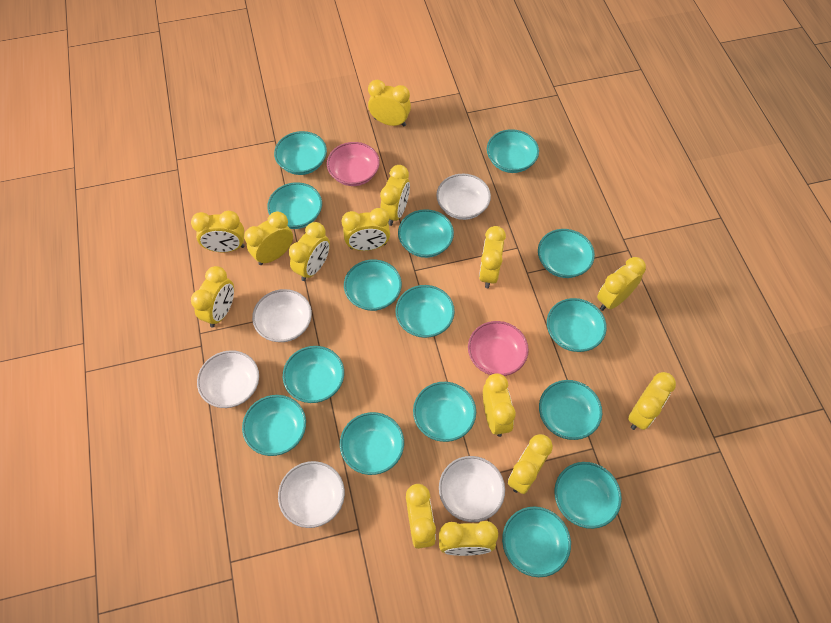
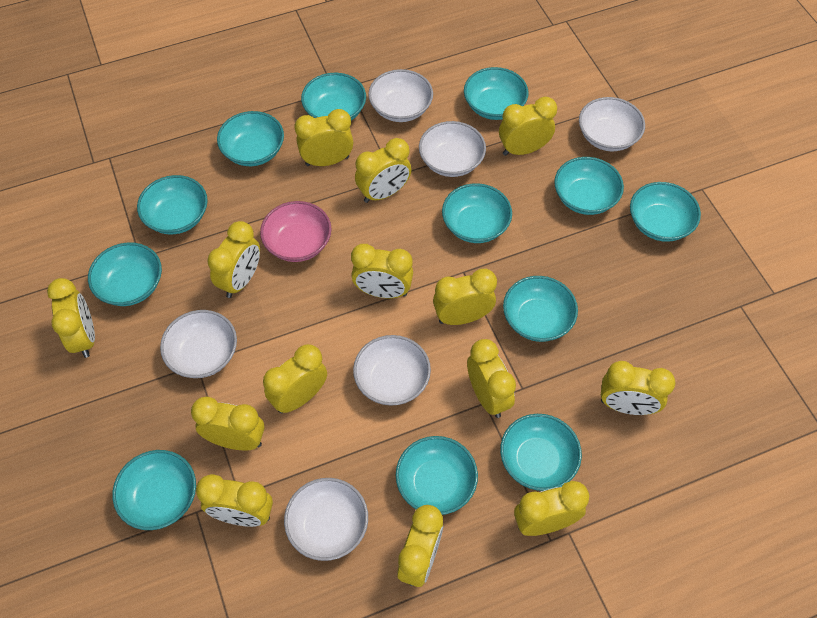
pink bowl: [327,142,380,186] [468,321,529,376] = 2 -> [260,201,332,262] = 1
turquoise bowl: [242,395,306,456] [267,182,322,229] [274,131,327,175] [283,346,344,403] [340,412,404,475] [344,259,402,311] [395,285,455,338] [398,209,454,258] [413,382,476,442] [487,129,539,173] [502,506,571,577] [538,229,595,278] [539,380,602,440] [547,298,607,352] [554,462,622,529] = 15 -> [88,242,162,306] [112,450,196,530] [137,175,208,235] [217,111,284,166] [301,73,366,120] [396,436,478,515] [442,183,512,243] [464,67,529,120] [500,414,582,491] [503,276,578,342] [554,157,624,215] [630,182,701,242] = 12
white bowl: [197,350,259,408] [252,289,312,342] [278,461,345,528] [436,174,491,220] [439,456,505,522] = 5 -> [160,310,237,378] [284,478,368,561] [353,335,431,406] [368,69,433,122] [419,121,486,177] [579,97,645,151] = 6

